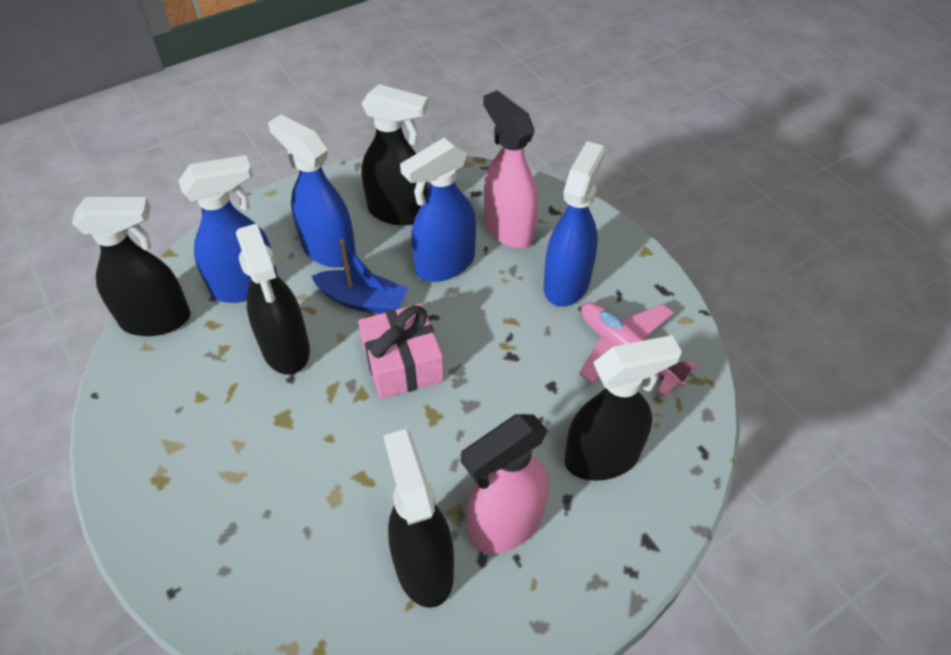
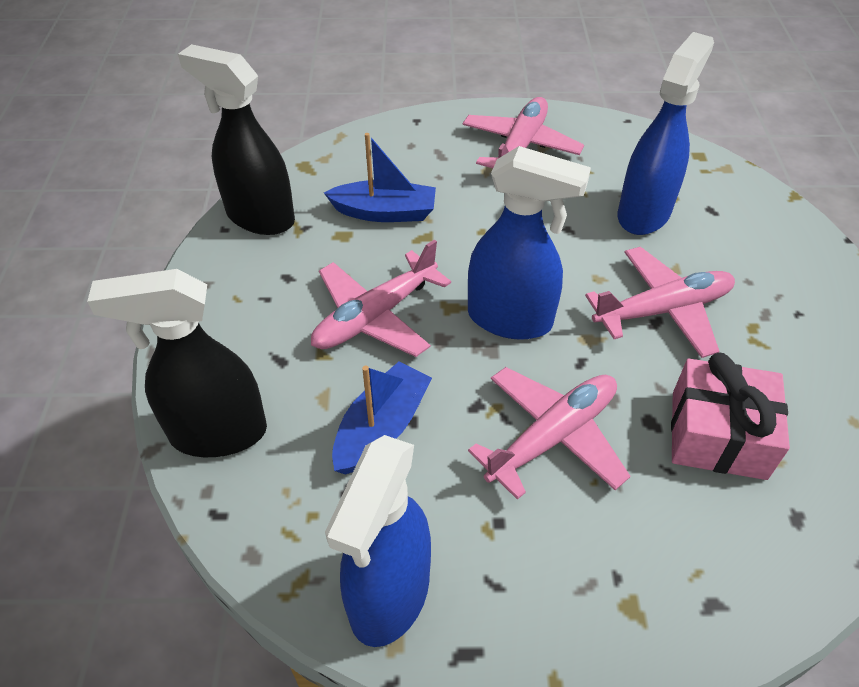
black spray bottle: [72,197,191,336] [236,223,310,375] [361,84,428,226] [383,429,454,608] [564,335,682,481] = 5 -> [87,269,267,457] [178,44,295,235] = 2
blue boat: [311,240,408,314] = 1 -> [324,133,436,222] [332,361,432,475] = 2
blue spray bottle: [179,155,278,303] [268,114,356,268] [400,137,476,282] [544,141,605,307] = 4 -> [325,435,431,647] [468,146,591,340] [618,32,714,235] = 3
pink plane: [579,302,697,397] = 1 -> [311,239,451,357] [463,97,584,168] [468,367,631,500] [585,247,735,358] = 4
pink spray bottle: [461,414,549,553] [483,90,538,248] = 2 -> none = 0

